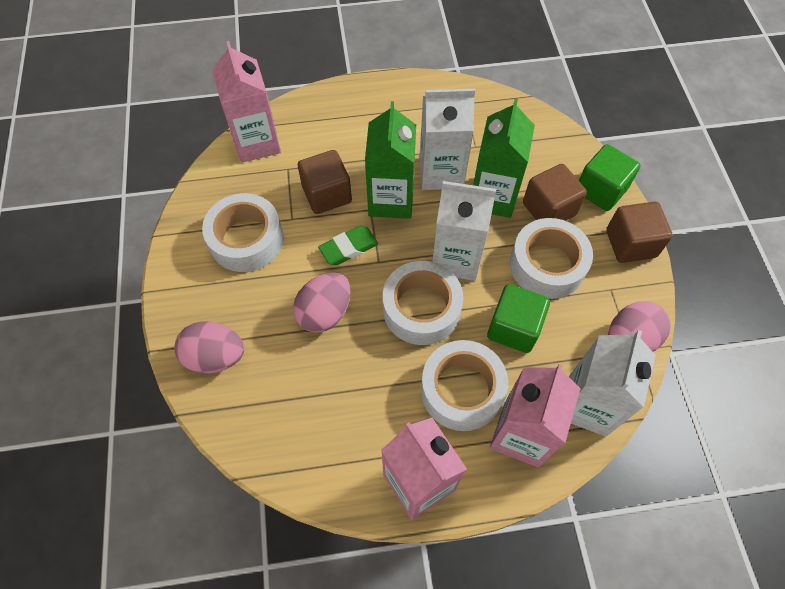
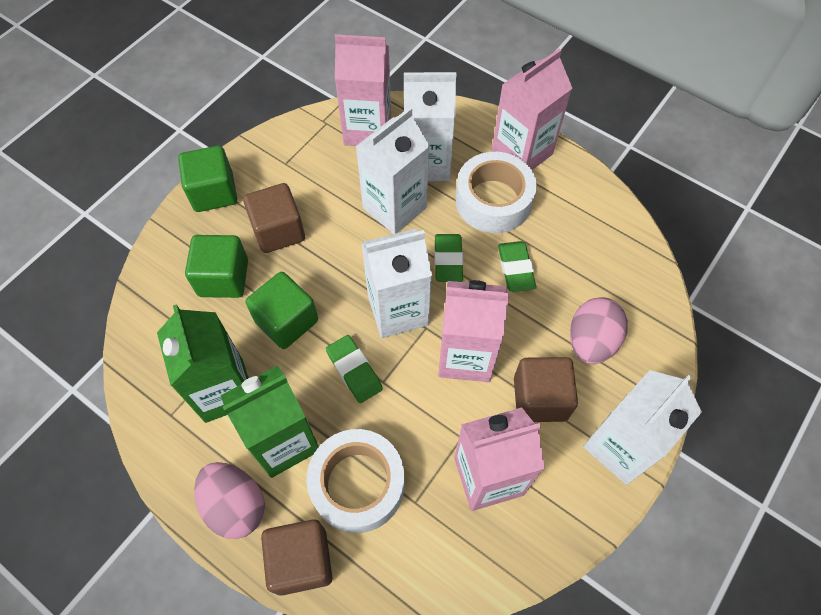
green cube: [487,284,550,353] [579,144,641,211] = 2 -> [178,146,237,212] [185,235,248,298] [246,272,318,349] = 3
green eraser: [318,226,378,265] = 1 -> [326,335,383,403] [434,234,463,282] [498,241,537,292] = 3
pink carton: [212,41,281,163] [381,418,467,520] [490,364,581,467] = 3 -> [335,34,391,146] [438,280,510,382] [454,407,545,511] [492,48,572,170] = 4
pink egg: [175,321,244,374] [293,272,351,333] [608,301,671,351] = 3 -> [194,462,265,539] [570,297,628,364] = 2
white carton: [419,88,475,190] [432,181,496,281] [569,330,656,437] = 3 -> [355,107,429,234] [361,229,432,338] [404,72,456,181] [583,370,702,485] = 4
white tape: [202,193,284,272] [383,261,463,345] [421,340,508,431] [510,218,593,299] = 4 -> [306,429,405,533] [455,152,537,233] = 2

